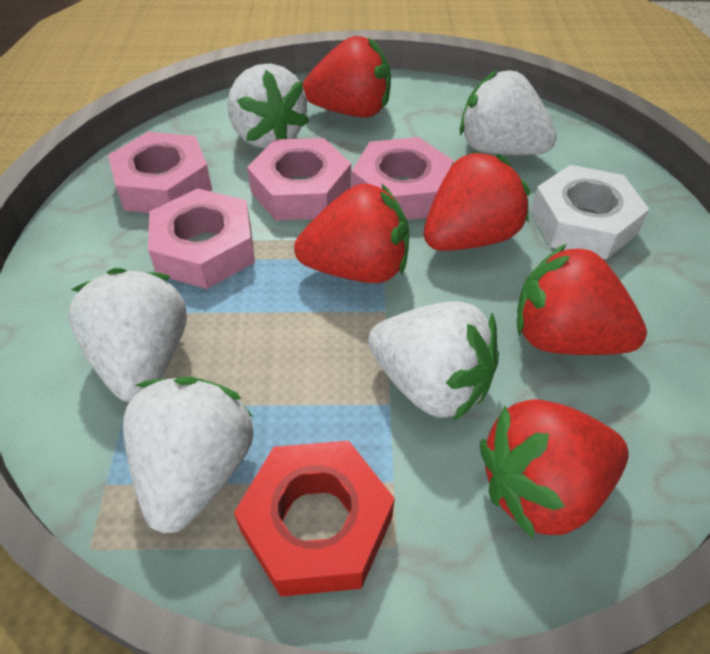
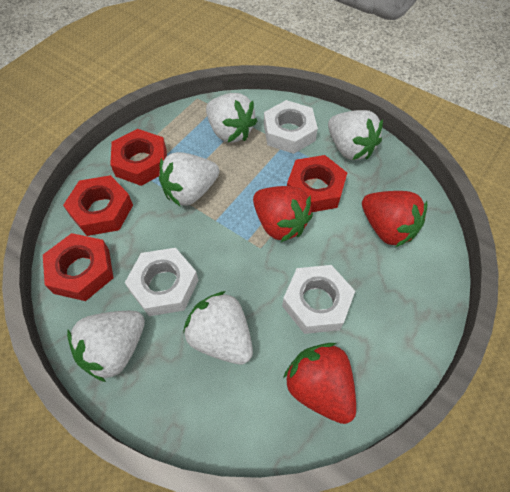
pink nut: [108,132,212,213] [148,188,255,289] [247,138,351,221] [352,137,454,220] = 4 -> none = 0
red nut: [234,440,395,597] = 1 -> [43,233,113,301] [63,175,133,236] [110,129,167,186] [287,155,347,212] = 4
red strawberry: [294,183,409,283] [303,36,391,118] [424,151,530,251] [480,399,629,539] [517,244,647,355] = 5 -> [253,186,313,242] [283,343,356,424] [362,191,427,247] = 3
white nut: [531,165,649,260] = 1 -> [125,248,198,316] [264,100,318,154] [282,265,355,334] = 3

